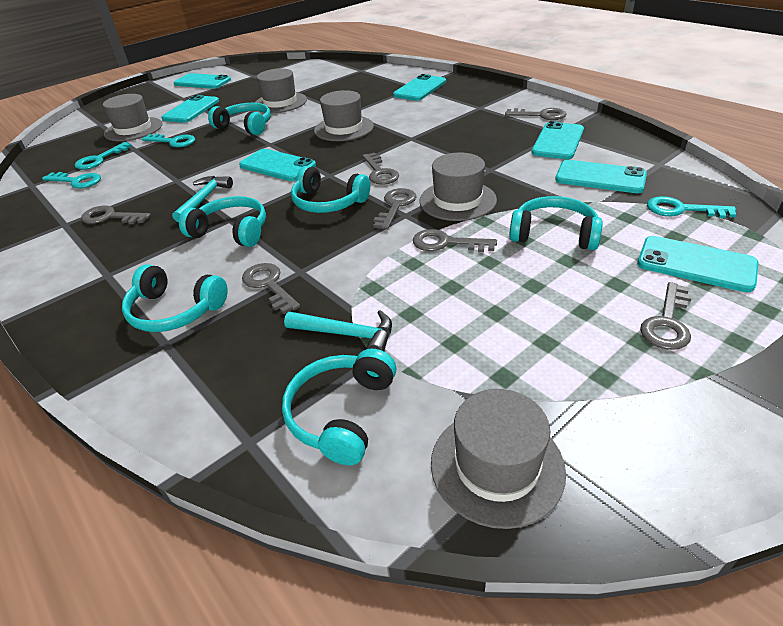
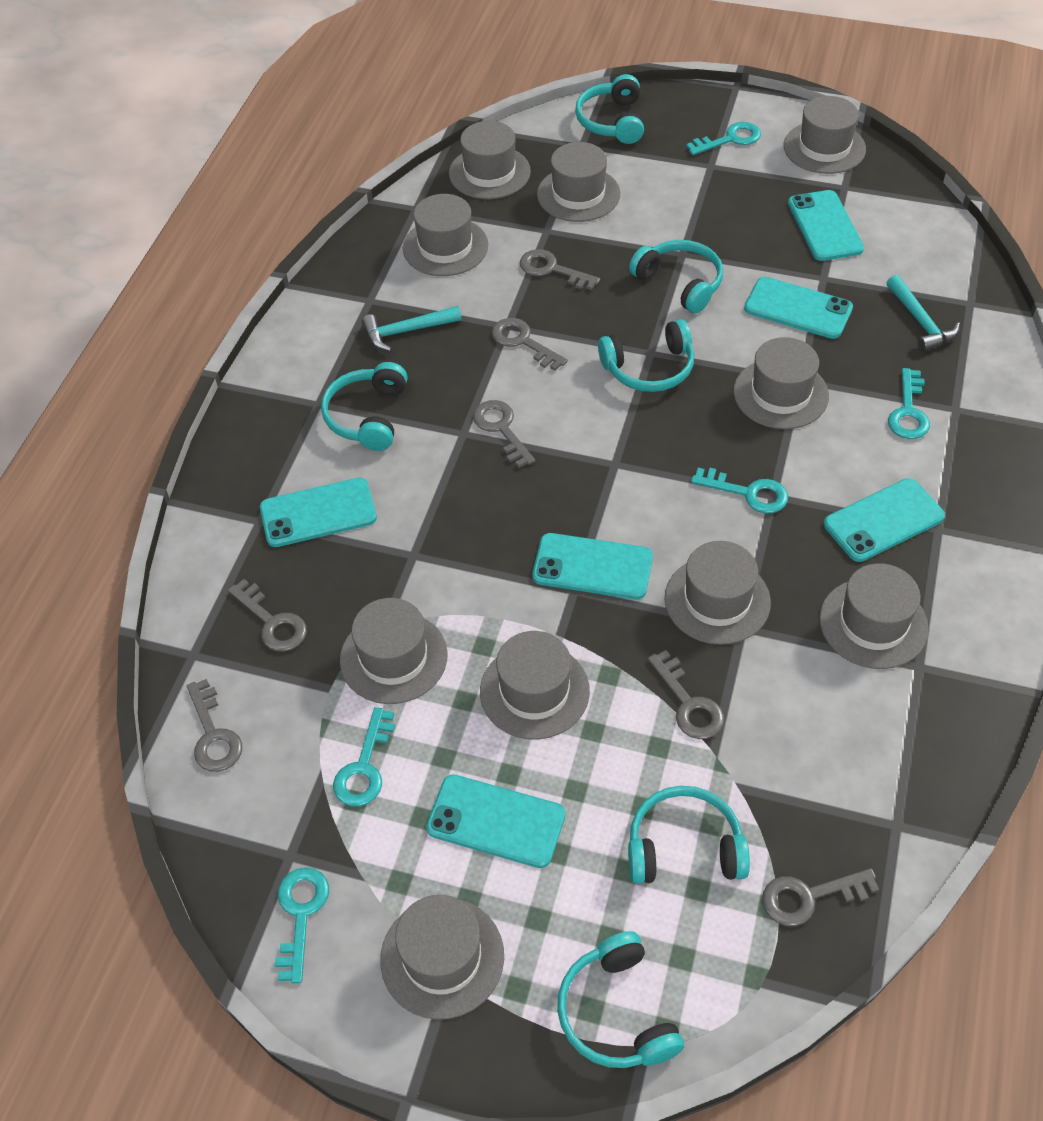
grey hat: [103,94,162,141] [255,68,307,113] [314,90,374,141] [419,152,497,221] [431,389,566,529] = 5 -> [340,598,447,704] [380,895,504,1020] [403,194,488,276] [449,121,531,199] [480,631,590,739] [537,142,620,222] [665,541,771,645] [733,337,829,429] [784,96,866,174] [819,563,929,669] = 10
turquoise key: [42,172,101,189] [75,142,132,170] [142,134,195,148] [647,196,736,218] = 4 -> [275,867,329,984] [333,707,395,806] [686,122,761,155] [691,468,788,513] [888,368,930,439] = 5
turquoise phone: [161,95,219,123] [174,73,231,89] [239,149,316,181] [393,74,446,101] [531,121,584,159] [555,160,647,193] [637,236,759,292] = 7 -> [260,478,377,547] [426,774,565,868] [532,533,653,599] [744,277,853,339] [788,190,864,261] [824,478,945,562] = 6

